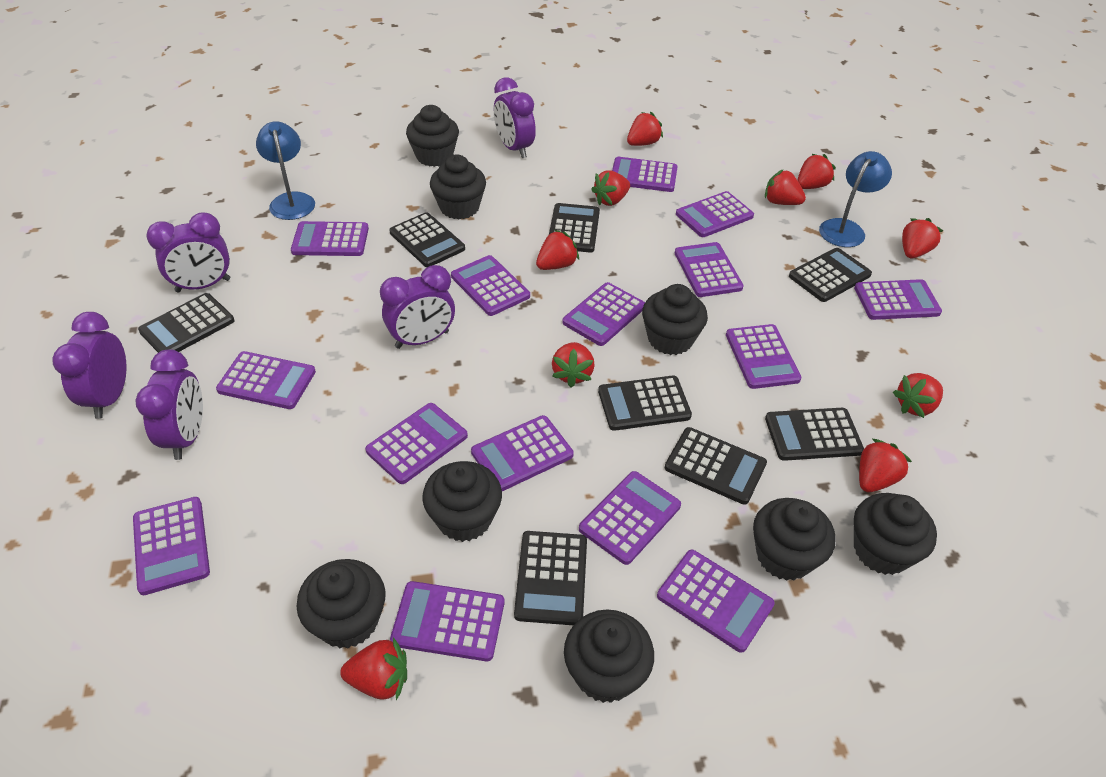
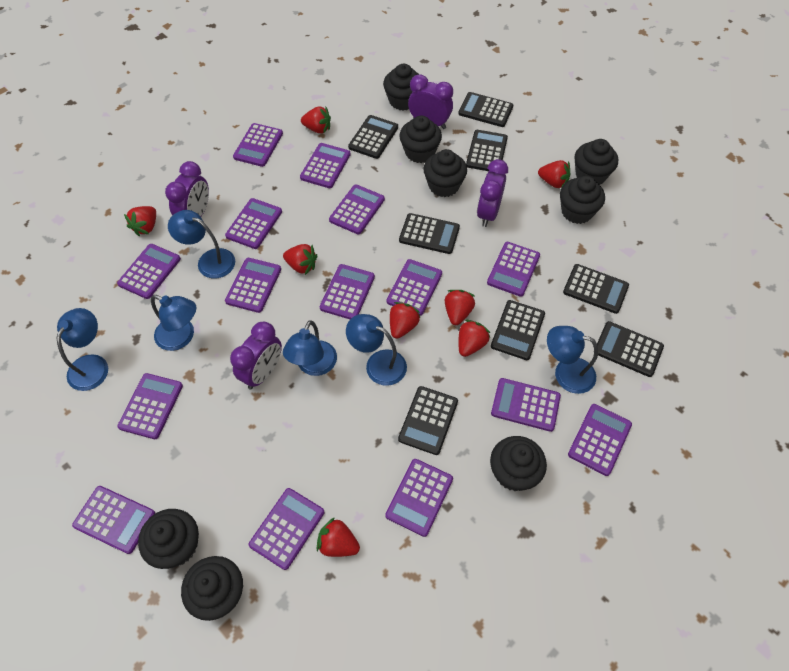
blue lamp: [256,121,315,220] [819,151,892,247] = 2 -> [57,308,108,391] [151,295,196,351] [168,210,235,278] [283,320,337,376] [346,314,407,386] [547,326,598,394] = 6
purple clock: [52,312,127,419] [135,349,203,460] [147,212,230,293] [380,265,455,349] [494,77,536,158] = 5 -> [165,161,209,217] [230,322,282,389] [408,74,453,129] [477,159,508,227] = 4
red strawberry: [340,637,407,700] [536,230,579,270] [552,342,594,388] [591,170,630,206] [627,112,663,146] [765,169,806,205] [798,154,836,189] [859,439,912,492] [893,373,943,418] [902,218,943,258] = 10 -> [124,206,156,236] [283,244,317,275] [301,106,331,134] [317,517,360,557] [390,302,421,339] [445,290,475,325] [458,320,490,357] [538,160,570,188] = 8

